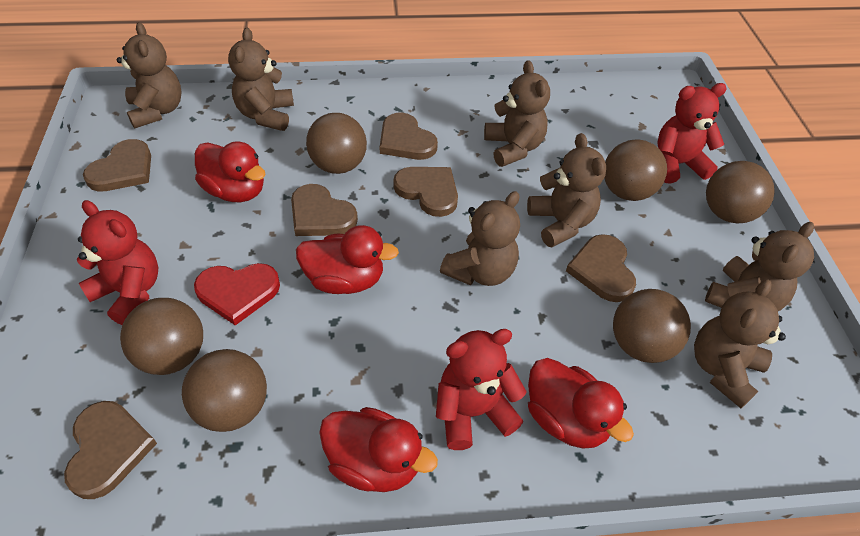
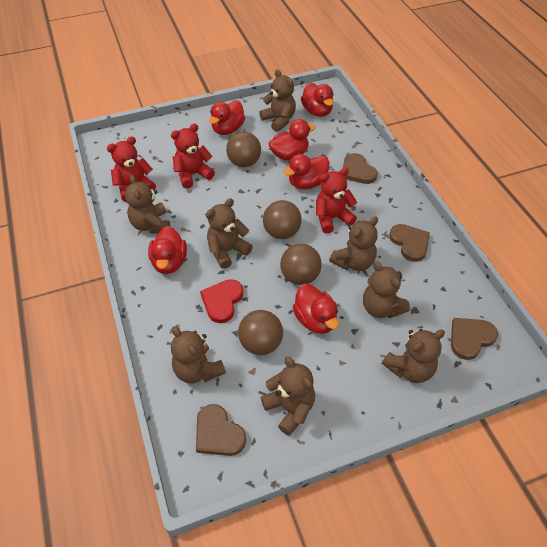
brown ball: [120,298,203,375] [182,349,267,432] [306,113,367,174] [604,140,667,201] [613,289,691,363] [706,161,775,223] = 6 -> [226,132,261,167] [238,310,283,355] [263,200,302,239] [280,244,322,285] = 4
brown heart: [64,401,157,499] [83,139,151,191] [291,184,358,236] [380,112,438,160] [393,167,458,217] [566,234,636,302] = 6 -> [196,404,246,456] [343,153,378,184] [389,224,430,262] [451,318,498,360] = 4
brown teddy bear: [117,22,181,129] [228,28,294,131] [440,191,520,286] [484,60,550,167] [527,133,606,247] [694,280,786,408] [705,222,814,311] = 7 -> [125,175,170,234] [171,326,226,384] [206,198,253,269] [259,69,296,132] [261,357,315,436] [329,217,378,271] [363,261,410,318] [382,329,445,383] = 8
red duck: [195,141,266,202] [296,225,399,294] [319,407,438,492] [528,358,634,449] = 4 -> [148,226,187,274] [209,100,245,135] [268,119,316,160] [284,154,330,189] [293,284,339,334] [301,82,334,117] = 6

